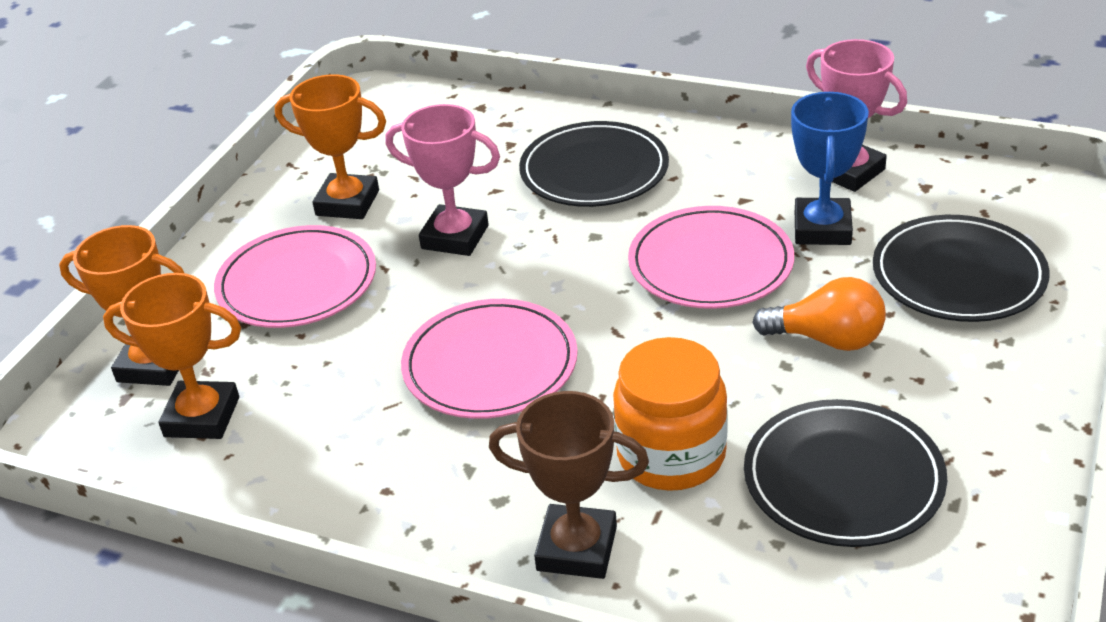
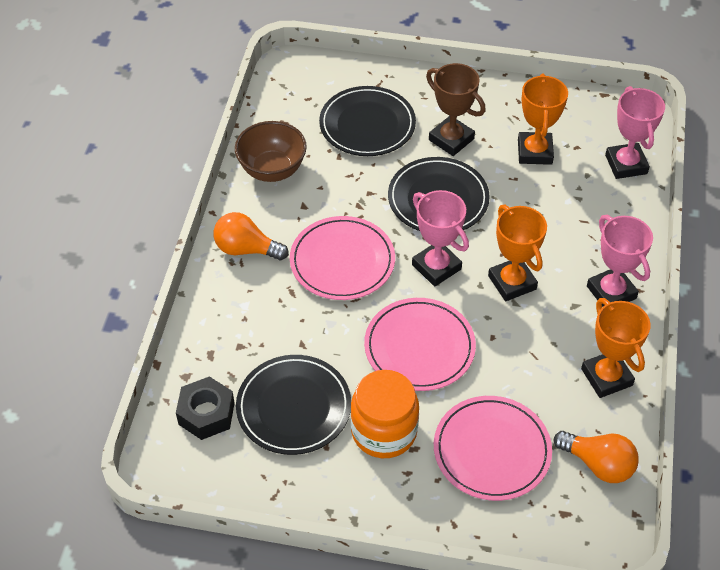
black nut: none = 0 -> [176,376,235,440] = 1
blue trophy: [791,92,869,245] = 1 -> none = 0
brown bowl: none = 0 -> [235,121,307,182] = 1
orange light bulb: [752,277,886,351] = 1 -> [213,212,289,260] [554,431,638,483] = 2
pink trophy: [385,104,500,256] [806,39,907,192] = 2 -> [412,190,469,287] [587,215,653,307] [605,86,665,179] = 3

